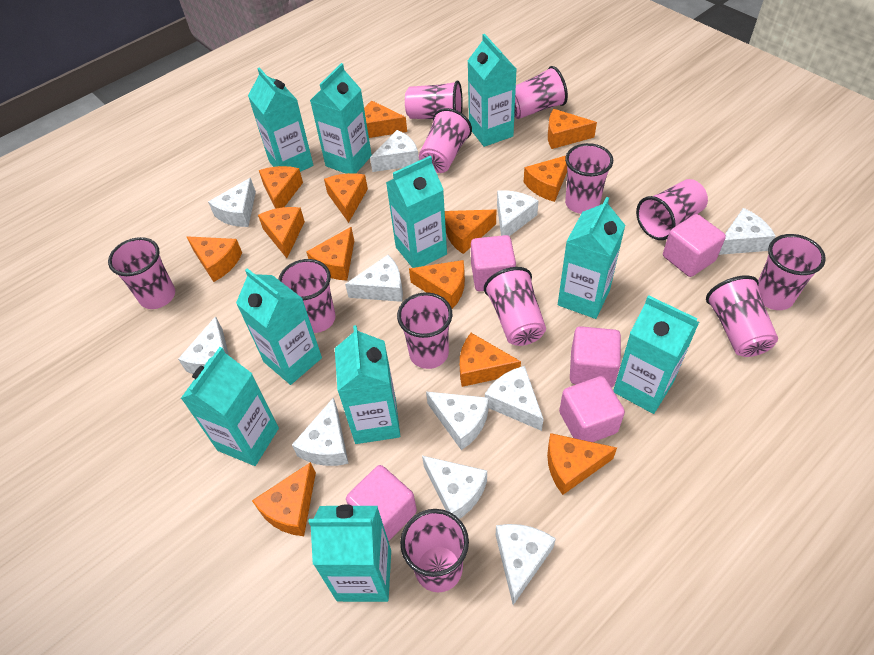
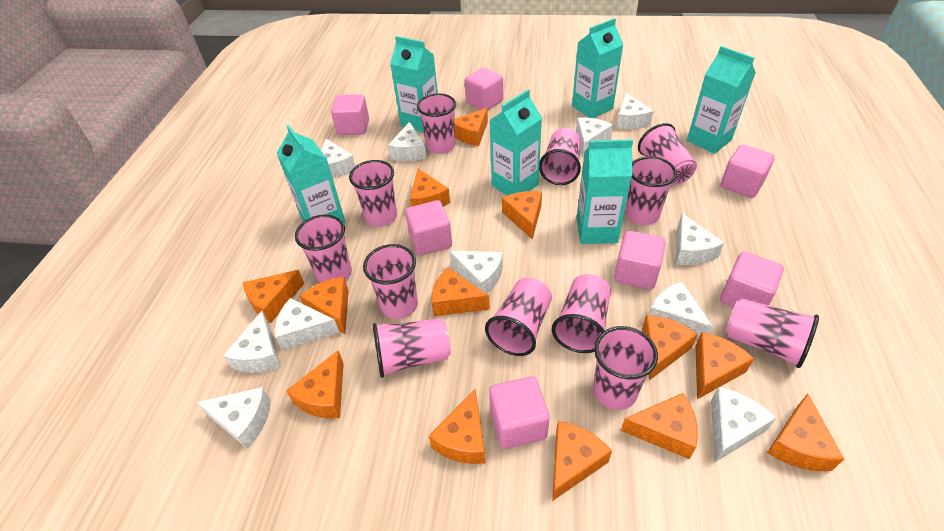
pink cube: [346,465,417,541] [471,235,516,291] [559,376,625,442] [570,326,621,388] [663,214,726,277] = 5 -> [331,94,369,135] [405,200,452,256] [465,68,503,110] [489,376,550,449] [614,231,666,290] [720,252,784,307] [721,144,775,198] = 7
turquoise carton: [181,347,279,466] [236,268,322,385] [248,67,313,172] [308,504,391,602] [310,63,372,174] [335,325,400,444] [386,156,447,268] [468,34,516,147] [558,197,625,319] [613,295,699,414] = 10 -> [277,125,346,224] [390,36,438,133] [489,90,542,196] [572,18,623,118] [576,139,633,244] [687,46,756,154] = 6

